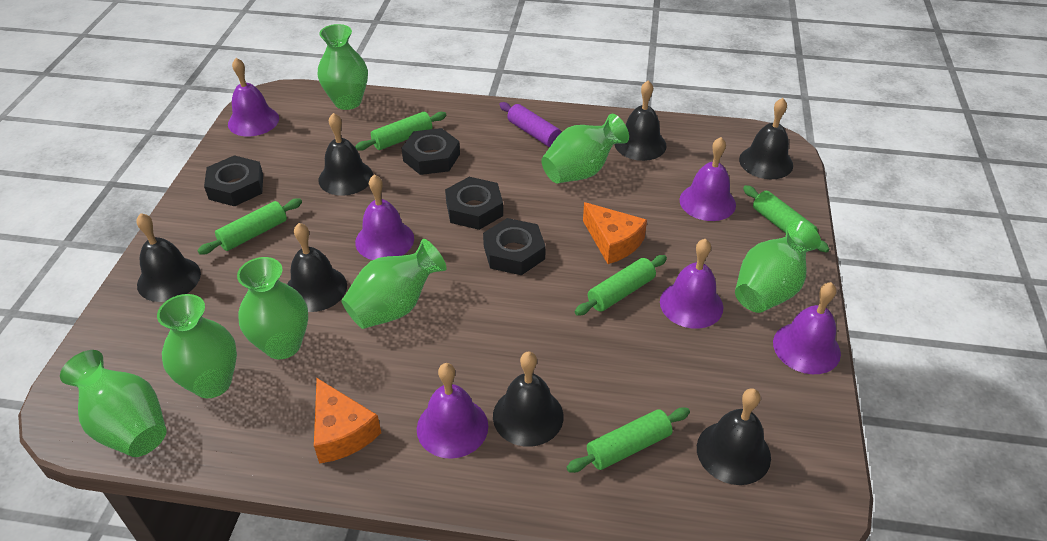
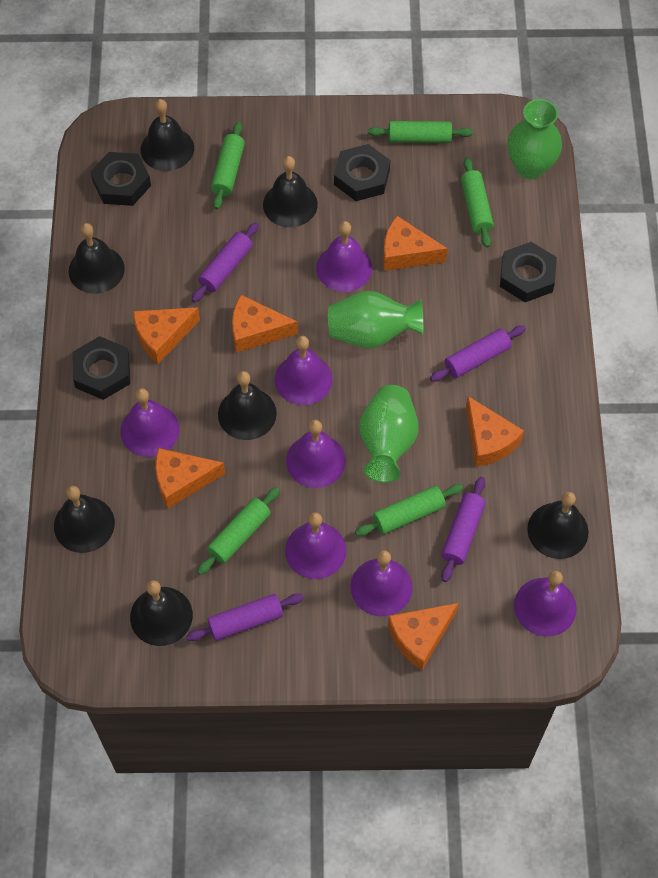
green vase: [60,350,167,457] [157,294,237,398] [237,257,308,359] [318,24,368,110] [341,239,447,329] [541,114,629,183] [735,220,821,313] = 7 -> [328,291,423,348] [359,385,418,483] [507,99,562,179] = 3
orange cheese: [314,378,381,464] [583,202,647,264] = 2 -> [133,307,200,364] [155,448,225,508] [232,295,298,353] [383,216,448,271] [388,603,458,670] [466,396,524,467] = 6
purple bell: [228,58,279,136] [355,175,414,260] [417,363,488,459] [660,239,723,329] [680,137,736,221] [773,282,841,374] = 6 -> [121,388,179,457] [275,336,333,405] [285,512,347,579] [286,420,346,488] [316,221,372,292] [351,550,413,616] [514,571,577,637] = 7
purple rolling pin: [499,102,562,147] = 1 -> [186,593,304,641] [191,222,259,303] [430,325,526,382] [441,477,486,582] = 4

